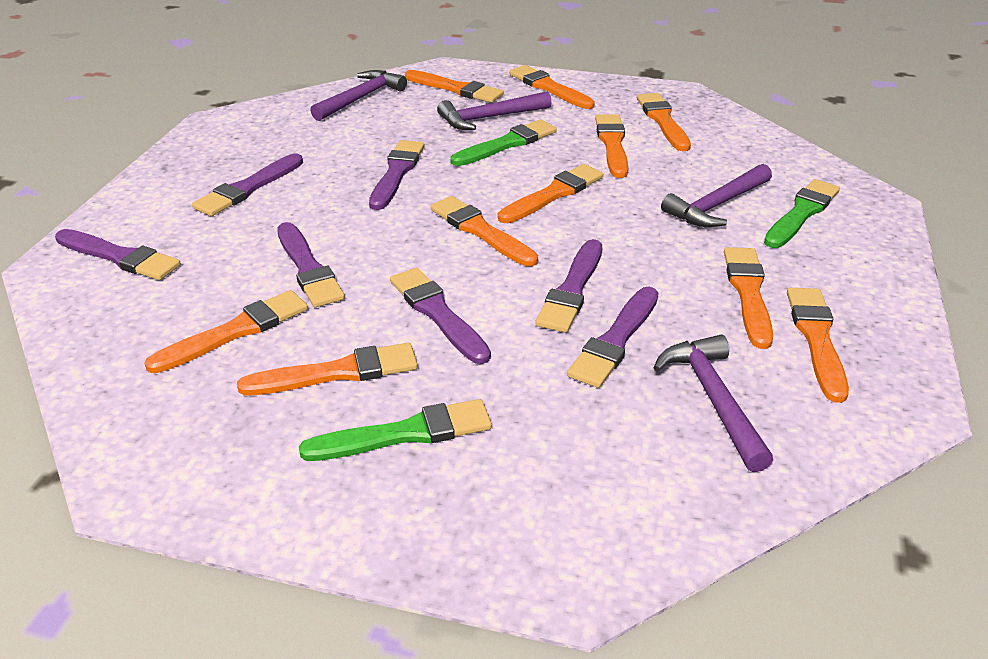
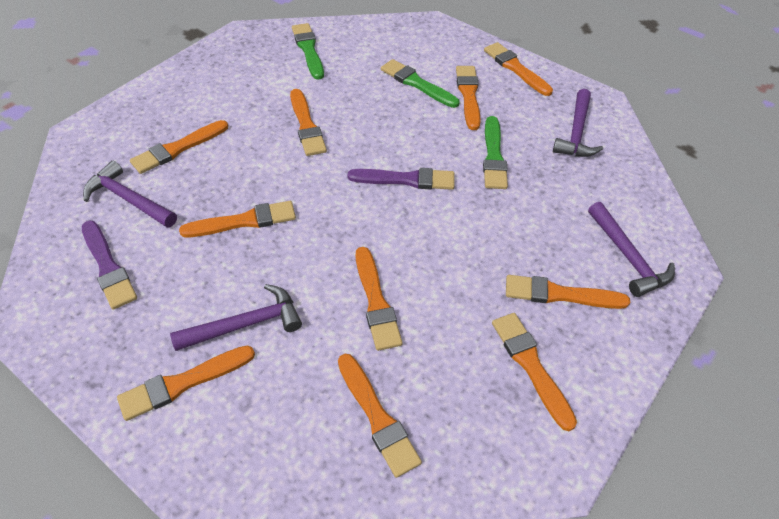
purple brush: [55,229,181,280] [192,153,303,216] [277,222,345,307] [369,140,424,210] [390,268,491,364] [535,239,602,333] [567,287,658,388] = 7 -> [82,220,137,310] [348,168,454,190] = 2

